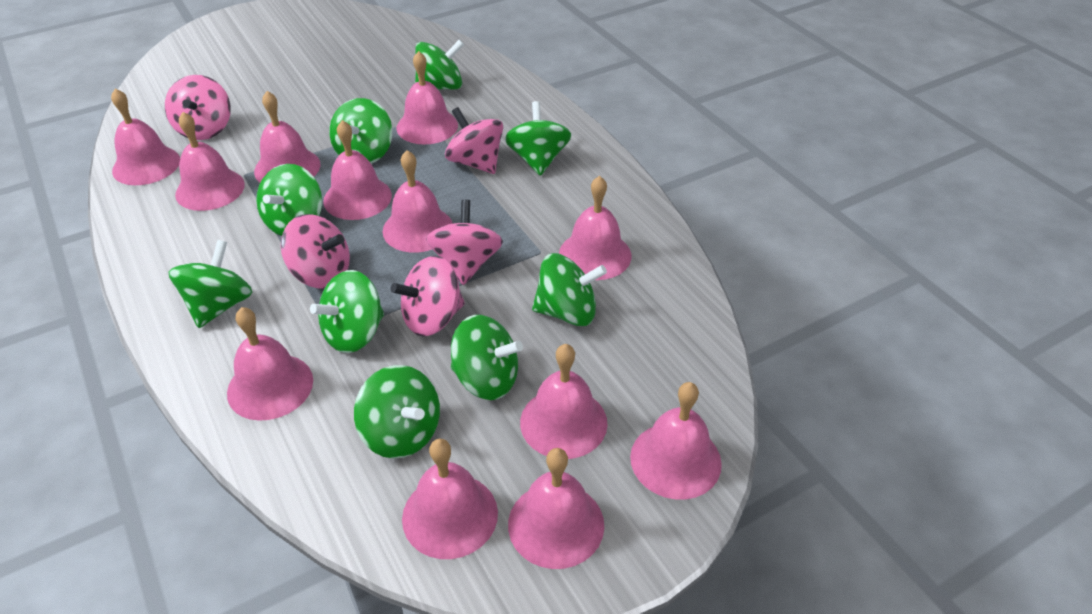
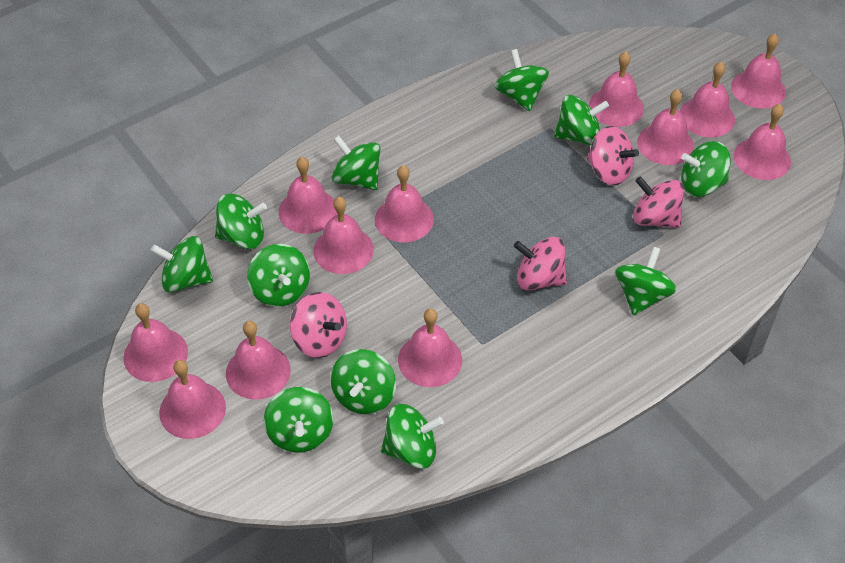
green spinning top: [169,240,252,328] [256,164,322,236] [310,270,384,353] [329,98,392,164] [354,365,440,459] [415,40,464,90] [451,315,523,400] [505,101,571,176] [532,253,607,326] = 9 -> [151,236,213,293] [215,194,267,249] [247,244,310,307] [264,387,333,453] [330,349,396,414] [332,135,380,190] [381,404,444,469] [494,49,549,111] [554,95,609,145] [615,247,677,315] [681,141,731,197] = 11
pink spinning top: [165,75,231,140] [281,214,350,289] [391,256,465,336] [426,199,503,285] [445,107,503,174] = 5 -> [290,292,347,358] [514,237,567,290] [587,126,639,185] [633,176,684,228] = 4

